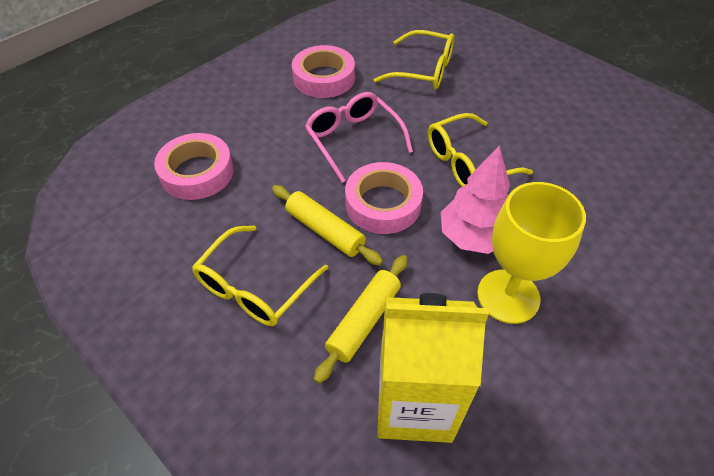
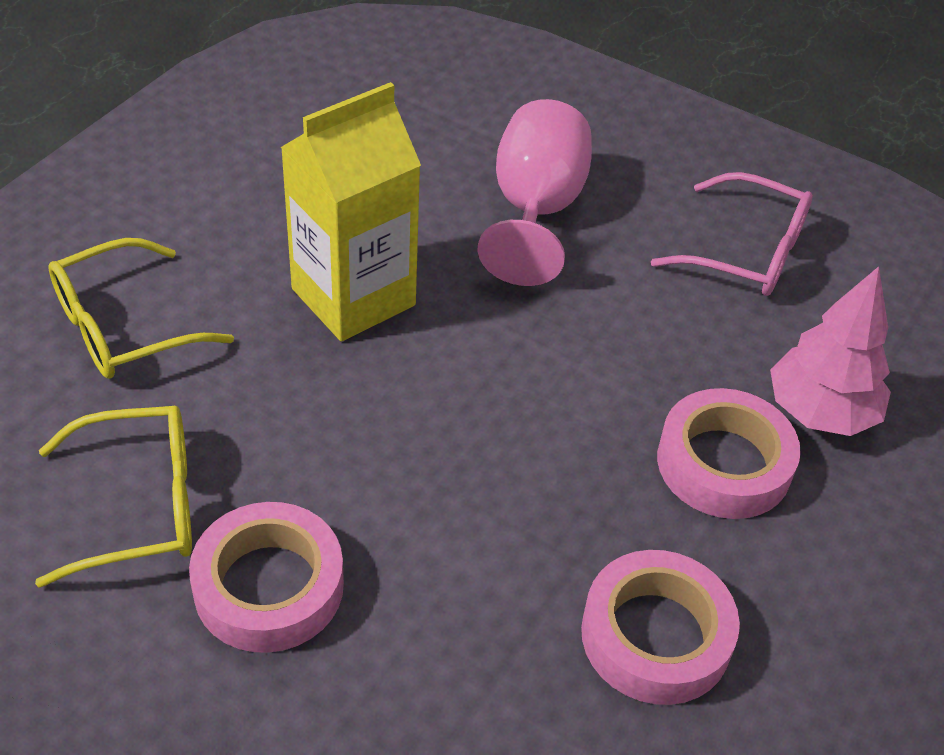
pink goblet: none = 0 -> [477,99,592,286] = 1
yellow glasses: [192,226,328,326] [374,30,455,90] [428,113,533,187] = 3 -> [35,406,192,588] [49,238,234,379] = 2
yellow goblet: [477,182,586,324] = 1 -> none = 0
yellow rolling pin: [272,185,383,266] [314,255,408,384] = 2 -> none = 0

